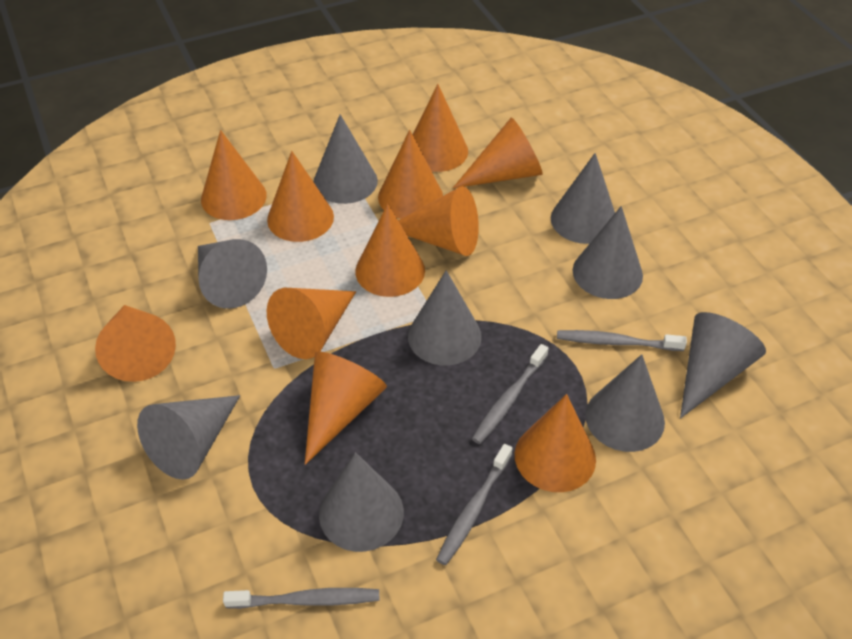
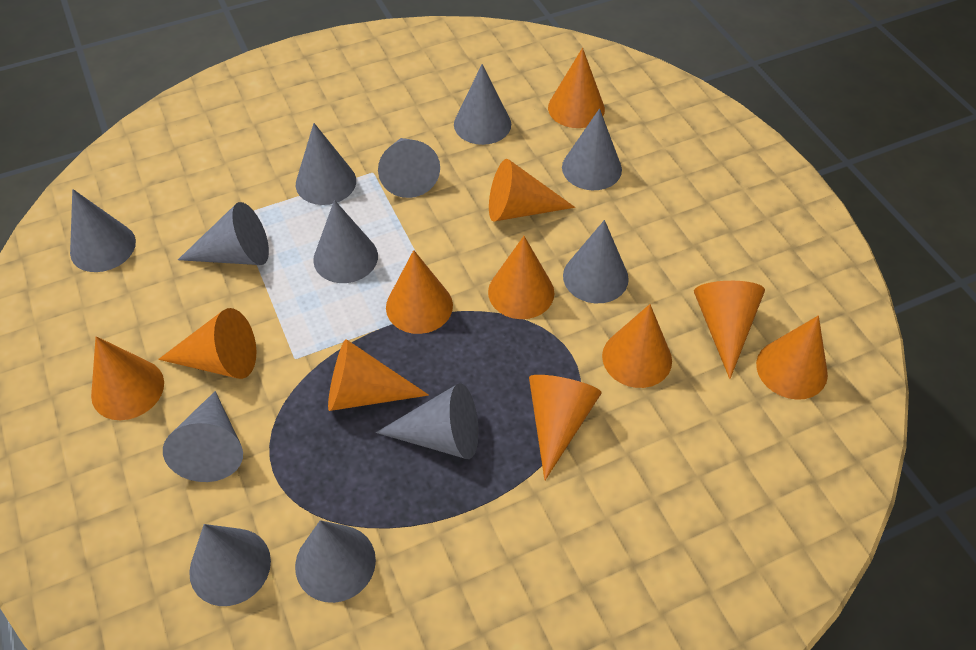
grey cone: [137,395,240,480] [198,239,267,309] [314,114,378,204] [319,452,404,552] [408,270,482,365] [551,153,615,244] [573,206,643,299] [585,354,665,452] [680,312,766,419] = 9 -> [70,189,136,272] [163,391,243,482] [178,202,269,265] [189,524,271,606] [295,520,376,603] [296,123,356,205] [313,200,378,283] [376,383,479,459] [378,138,440,198] [454,64,511,145] [562,108,622,190] [563,220,629,303] = 12
grey toothbrush: [223,588,379,609] [436,444,512,565] [472,344,549,444] [557,330,687,351] = 4 -> none = 0

